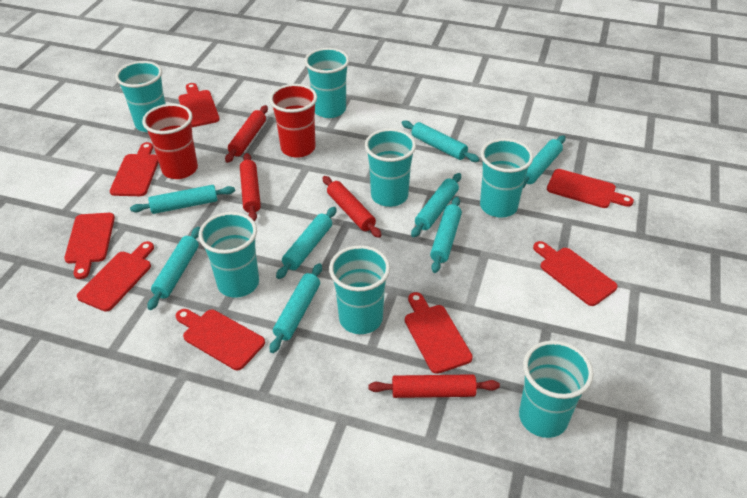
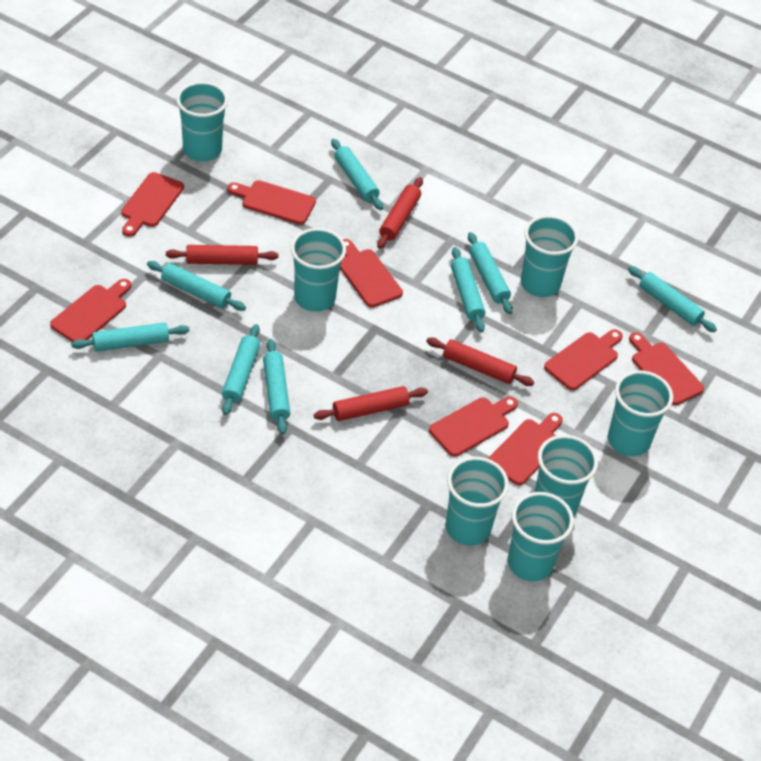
red cup: [142,104,198,179] [269,84,317,158] = 2 -> none = 0

